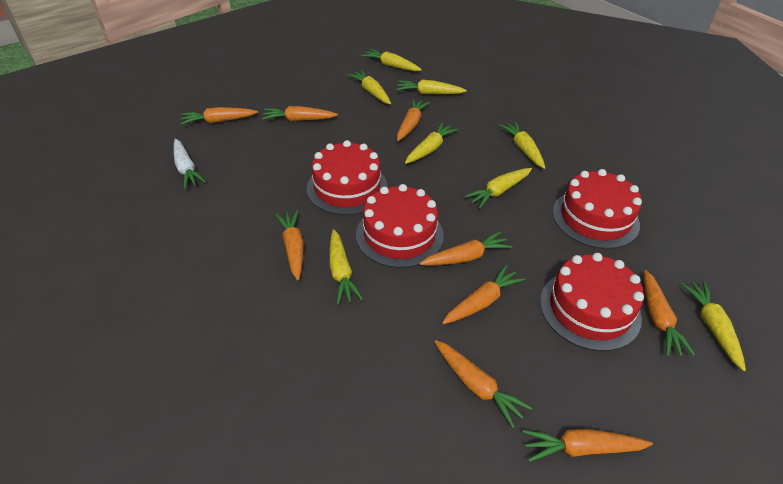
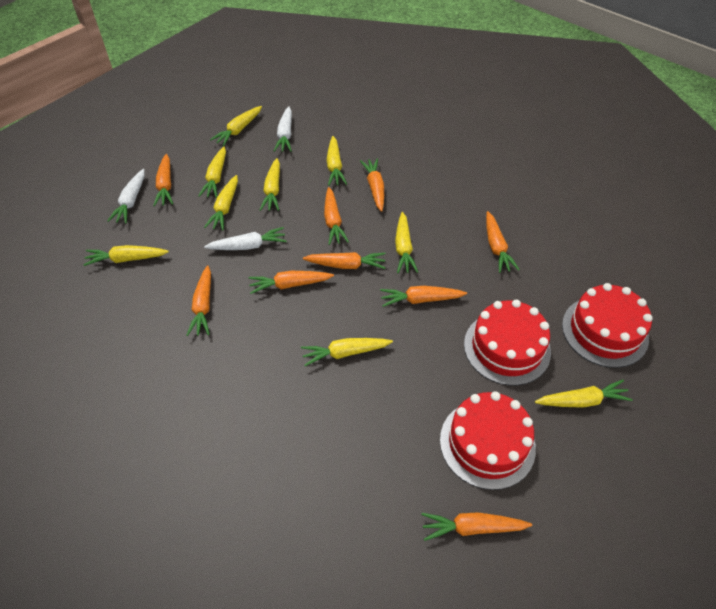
red cake: [307,140,388,215] [356,184,444,268] [540,253,644,351] [553,169,642,249] = 4 -> [440,391,536,490] [464,300,551,386] [562,283,653,368] = 3
white carrot: [174,139,206,189] = 1 -> [107,169,145,224] [204,227,287,250] [274,106,292,152] = 3
yellow carrot: [329,229,363,305] [347,70,391,104] [361,49,422,71] [396,80,467,94] [405,122,458,164] [464,168,532,208] [499,121,545,169] [681,281,746,371] = 8 -> [83,245,169,266] [198,147,226,198] [204,175,238,230] [210,106,262,146] [260,158,280,211] [301,338,393,366] [327,136,347,186] [395,212,418,273] [535,380,633,408] = 9

